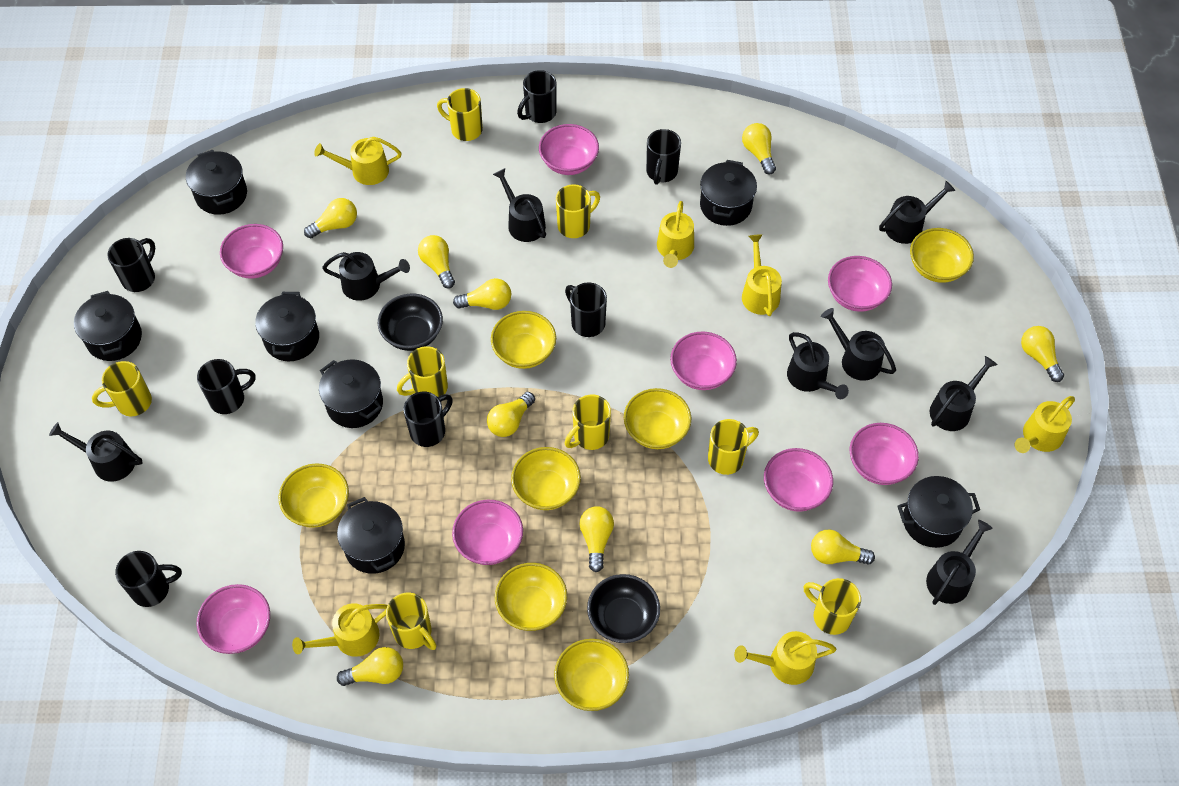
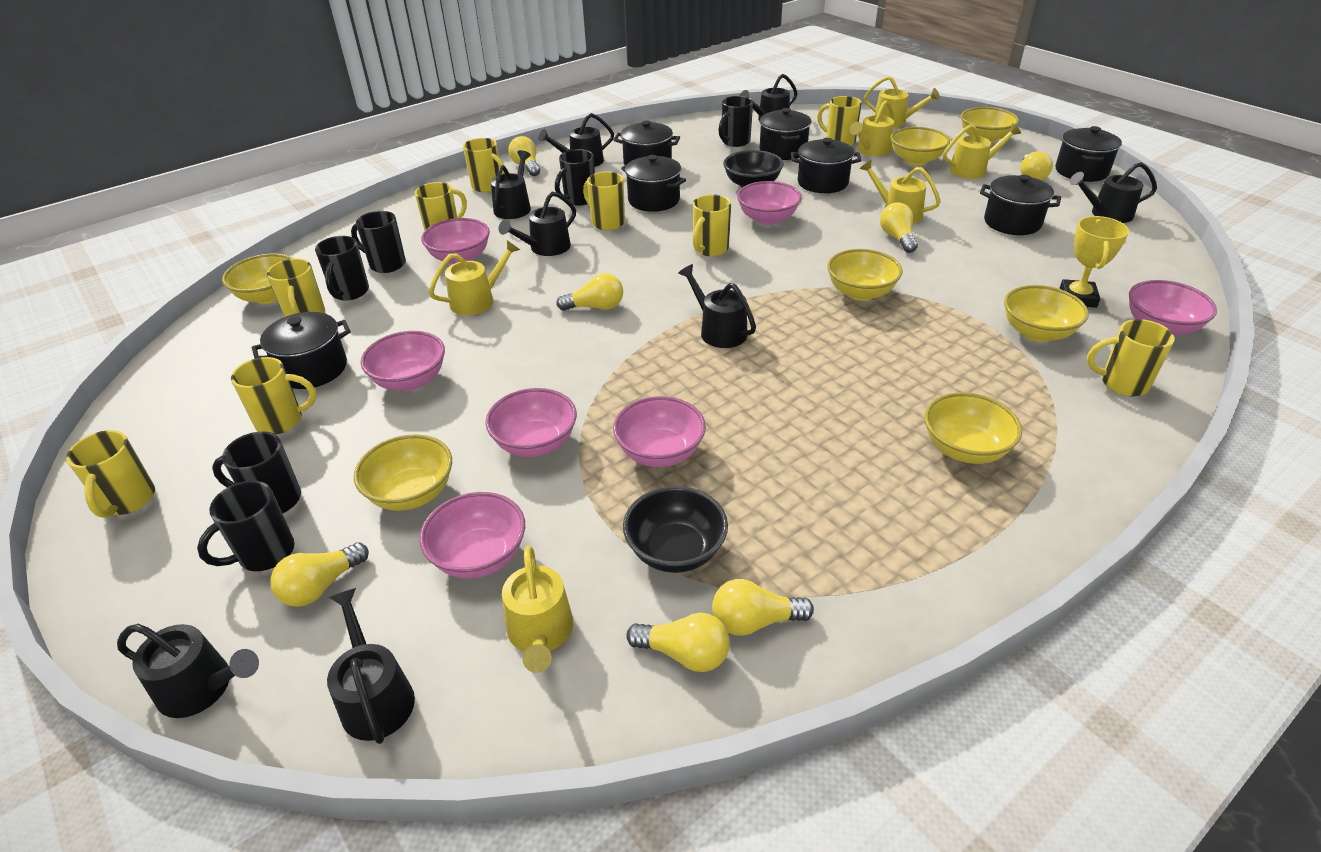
black mug: [107,238,155,292] [115,551,182,607] [197,359,256,414] [403,392,453,447] [517,70,556,123] [565,282,607,337] [646,129,681,185] = 7 -> [197,480,295,571] [212,431,301,514] [315,236,369,301] [351,211,406,273] [555,149,595,206] [718,96,753,147] = 6
pink bowl: [196,584,270,654] [220,224,283,279] [452,500,523,565] [539,124,599,175] [670,332,737,390] [764,448,833,512] [828,256,892,312] [850,423,919,485] = 8 -> [361,331,445,391] [419,492,525,579] [421,218,490,264] [485,388,577,457] [613,396,706,467] [737,181,802,225] [1129,280,1217,335] = 7
yellow light bulb: [304,198,357,238] [337,647,403,686] [418,235,455,289] [453,278,511,310] [487,392,535,437] [580,506,614,572] [742,123,776,175] [811,529,875,565] [1021,326,1064,382] = 9 -> [270,542,369,607] [508,136,540,176] [556,273,623,311] [626,613,730,672] [712,579,814,636] [880,202,918,253] [1020,151,1053,180] = 7
yellow mug: [92,361,152,416] [386,593,437,650] [397,346,448,397] [437,88,483,141] [556,184,600,238] [565,394,611,450] [708,419,759,475] [803,578,861,635] = 8 -> [66,430,155,518] [231,357,316,435] [267,259,325,317] [415,182,467,231] [463,138,505,192] [583,171,625,230] [693,194,731,256] [817,96,862,146] [1087,319,1175,396] = 9
yellow trophy: none = 0 -> [1060,216,1129,308] = 1

